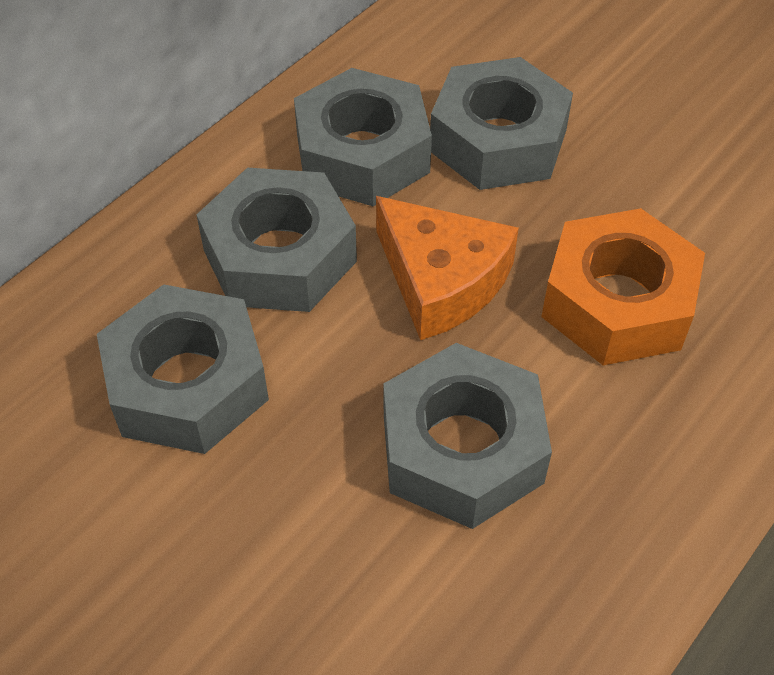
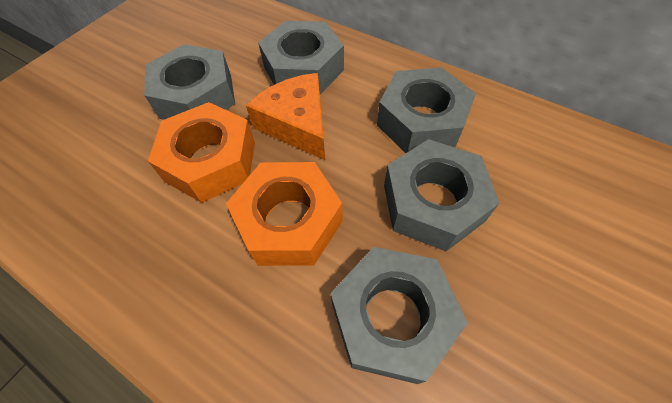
orange nut: [541,208,705,365] = 1 -> [148,102,255,203] [226,162,342,266] = 2

